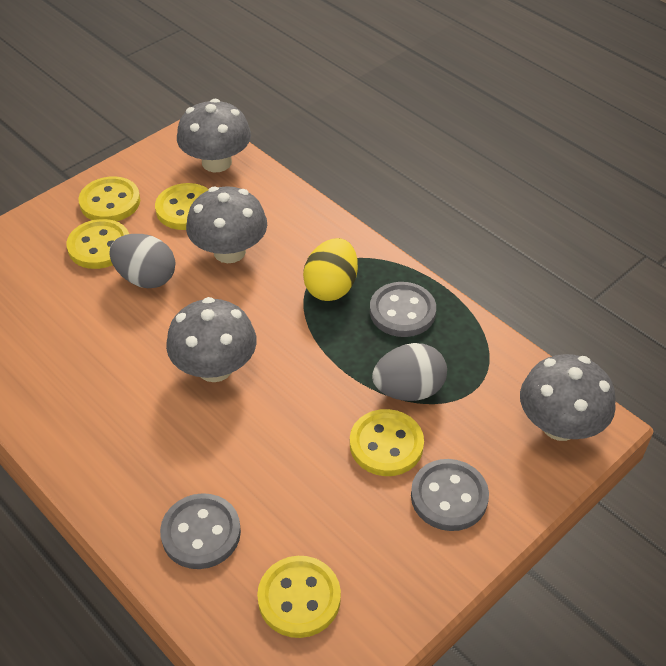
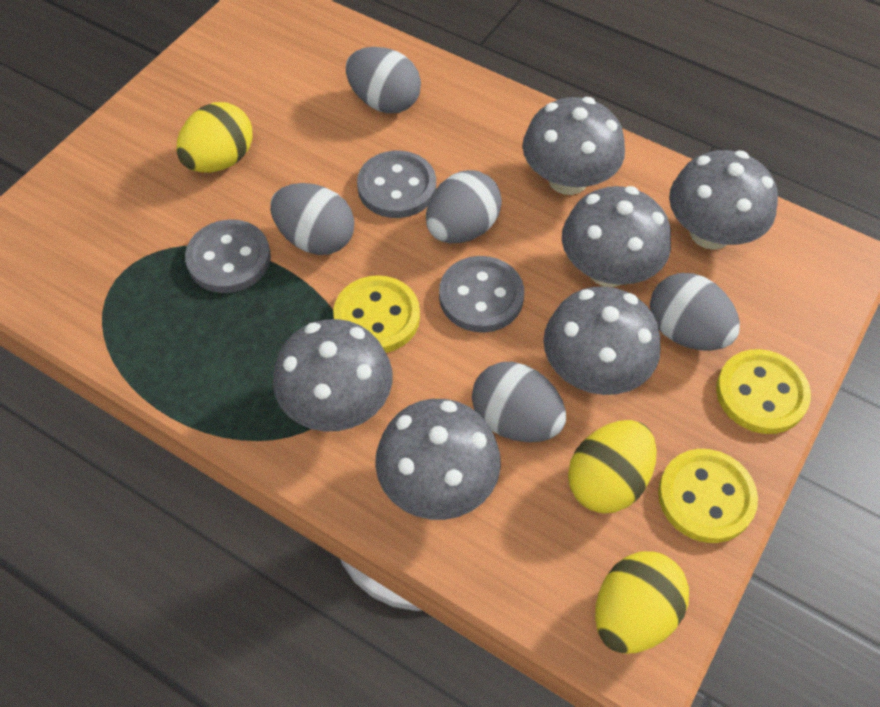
grey egg: [110,234,175,288] [372,343,447,401] = 2 -> [270,183,354,255] [346,47,421,113] [426,170,502,243] [472,362,566,442] [650,273,740,351] = 5
grey mushroom: [166,297,257,382] [177,99,251,172] [186,186,267,263] [520,354,616,441] = 4 -> [273,319,393,432] [375,399,501,520] [523,97,625,195] [543,286,661,395] [562,186,671,287] [669,150,778,250] = 6
yellow button: [66,219,129,269] [78,176,140,221] [155,183,209,230] [257,556,341,638] [350,409,424,476] = 5 -> [333,275,420,353] [658,449,758,543] [716,349,811,434] = 3
yellow egg: [303,238,358,301] = 1 -> [176,102,253,173] [568,420,657,513] [595,551,689,654] = 3

